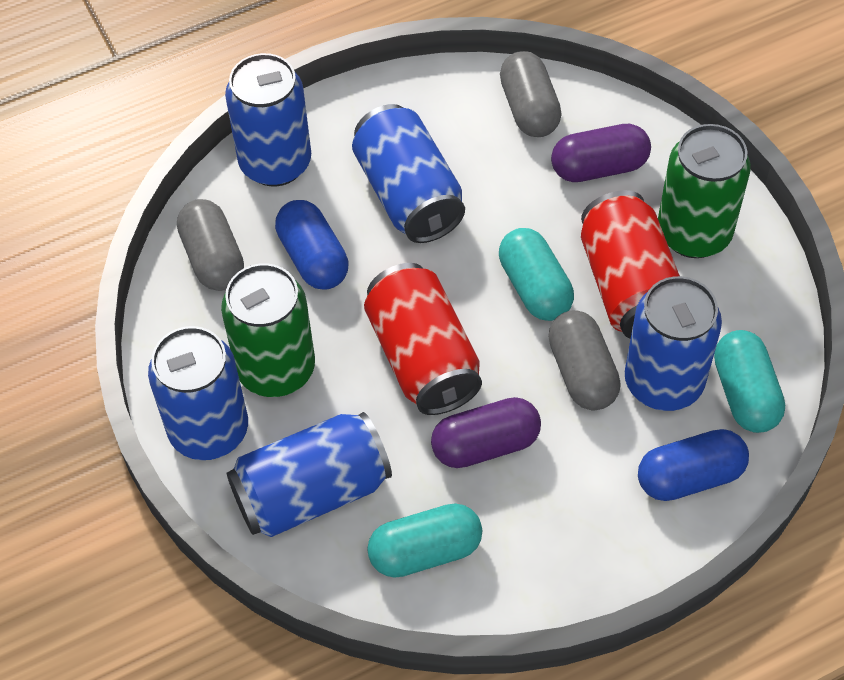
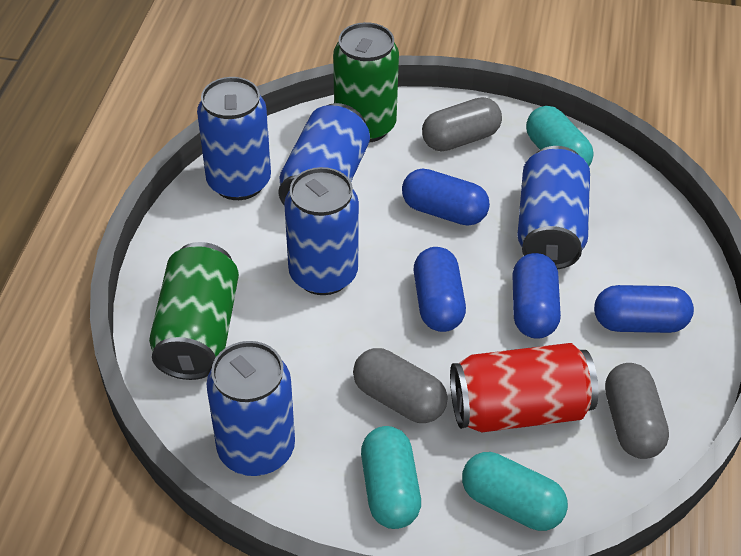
blue capsule: [275,200,348,290] [638,429,749,501] = 2 -> [402,168,490,226] [414,247,466,332] [512,253,561,339] [594,285,694,333] = 4
purple capsule: [431,397,541,468] [551,124,651,182] = 2 -> none = 0
red can: [364,263,482,415] [581,190,680,339] = 2 -> [450,343,598,432] = 1

